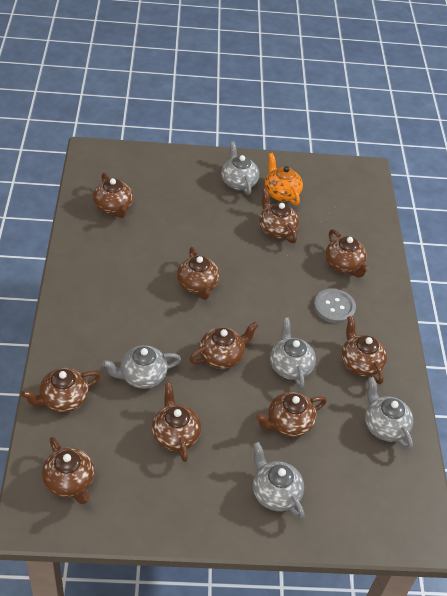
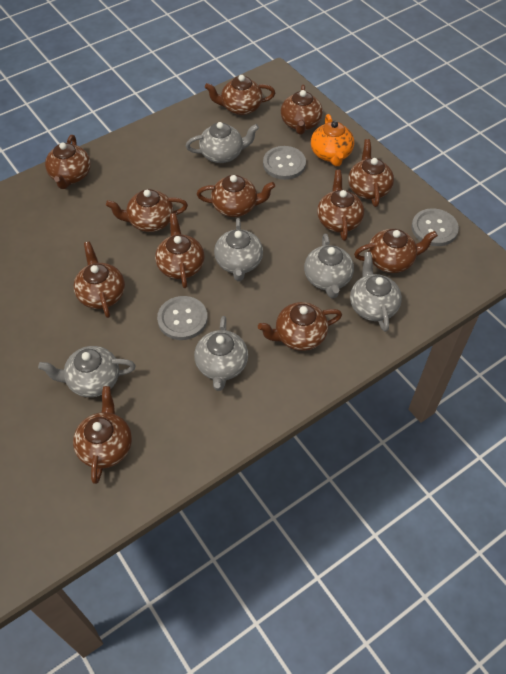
brown teapot: [21,368,101,413] [42,437,95,504] [93,173,133,218] [152,383,201,462] [177,247,220,300] [189,322,259,369] [256,392,327,437] [259,188,299,243] [325,229,370,278] [341,316,387,384] = 10 -> [45,135,91,189] [73,386,132,484] [74,242,125,318] [106,189,188,232] [155,213,205,288] [197,175,275,217] [205,75,275,115] [258,302,342,351] [281,85,323,135] [317,170,364,241] [348,139,394,207] [354,229,438,273] = 12
grey button: [314,289,356,323] = 1 -> [157,296,208,340] [263,146,306,180] [411,208,459,246] = 3
grey teapot: [102,345,181,389] [221,141,259,195] [253,442,304,519] [270,318,316,389] [365,377,413,450] = 5 -> [38,346,136,397] [186,122,259,163] [194,316,248,391] [214,218,263,281] [304,233,354,298] [350,252,402,332] = 6

